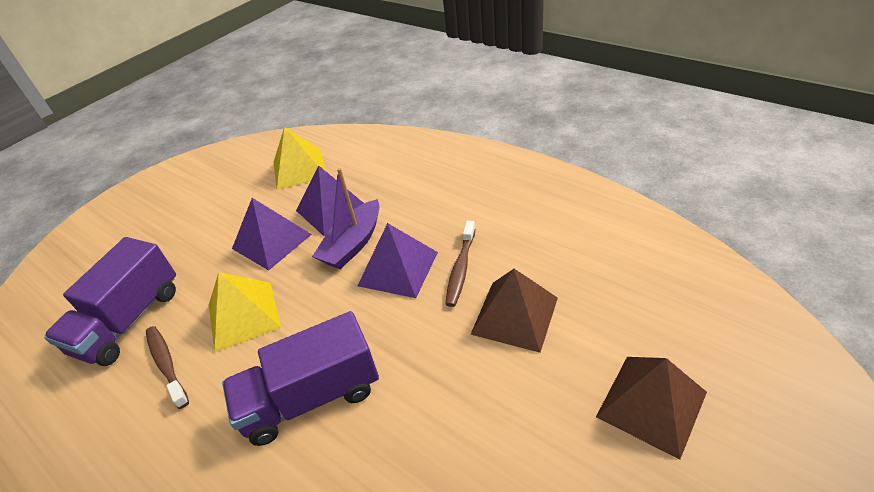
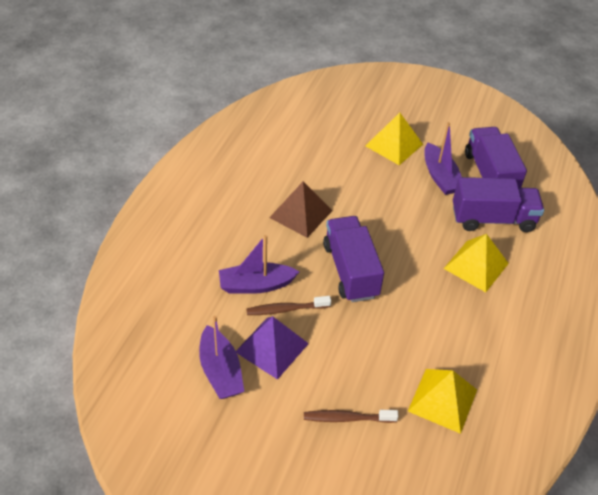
brown pyramid: [470,269,558,353] [596,357,707,460] = 2 -> [269,182,333,238] = 1
purple boat: [312,168,380,269] = 1 -> [199,316,244,399] [219,235,299,294] [424,122,462,195] = 3
purple pyramid: [232,198,312,270] [296,165,364,236] [358,223,438,298] = 3 -> [236,316,309,380] = 1
purple truck: [44,237,176,366] [222,311,379,446] = 2 -> [323,216,384,302] [453,177,544,232] [465,127,527,188] = 3
yellow pyramid: [209,272,281,353] [274,127,326,190] = 2 -> [366,113,423,165] [408,369,477,434] [443,234,509,292] = 3

